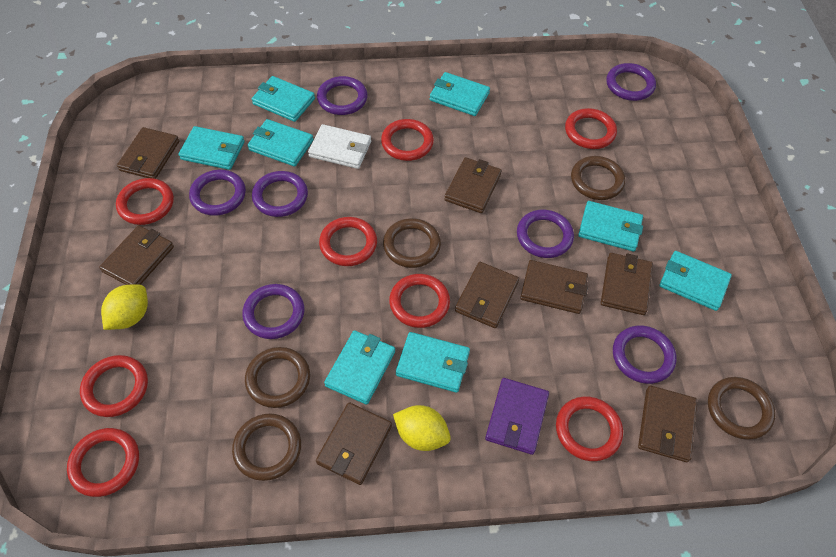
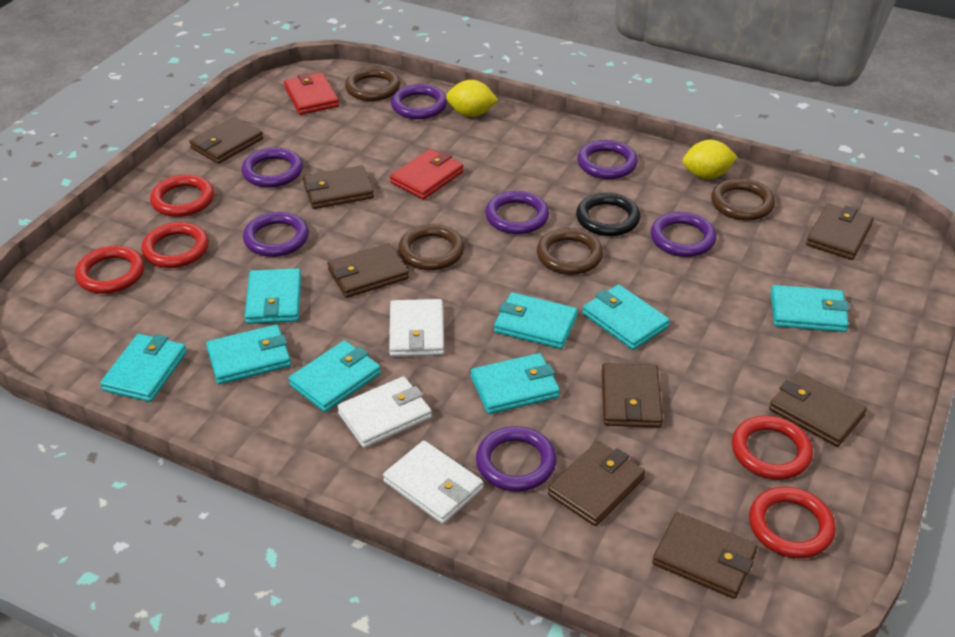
black ring: none = 0 -> [576,193,640,236] = 1
brown ring: [232,414,301,481] [245,347,310,408] [383,218,441,268] [571,156,626,200] [708,377,776,440] = 5 -> [345,67,400,101] [398,224,465,270] [537,228,603,275] [711,178,775,221] = 4
purple wallet: [485,378,549,455] = 1 -> none = 0
red ring: [67,428,139,497] [80,355,148,417] [116,178,174,225] [319,217,377,266] [381,119,434,161] [389,274,450,328] [556,396,623,461] [565,108,617,149] = 8 -> [75,246,145,294] [141,222,209,268] [150,175,214,217] [732,416,813,480] [749,487,836,558] = 5
red wallet: none = 0 -> [284,73,339,115] [390,149,463,199] = 2
white wallet: [308,124,371,169] = 1 -> [337,376,432,448] [383,440,483,524] [389,299,444,357] = 3

